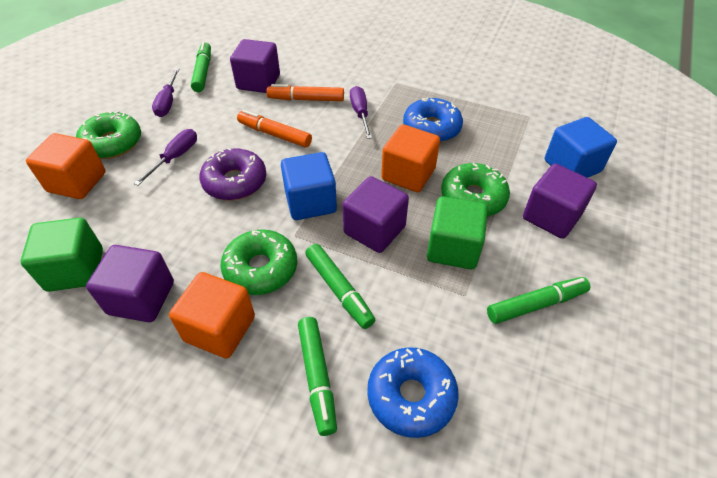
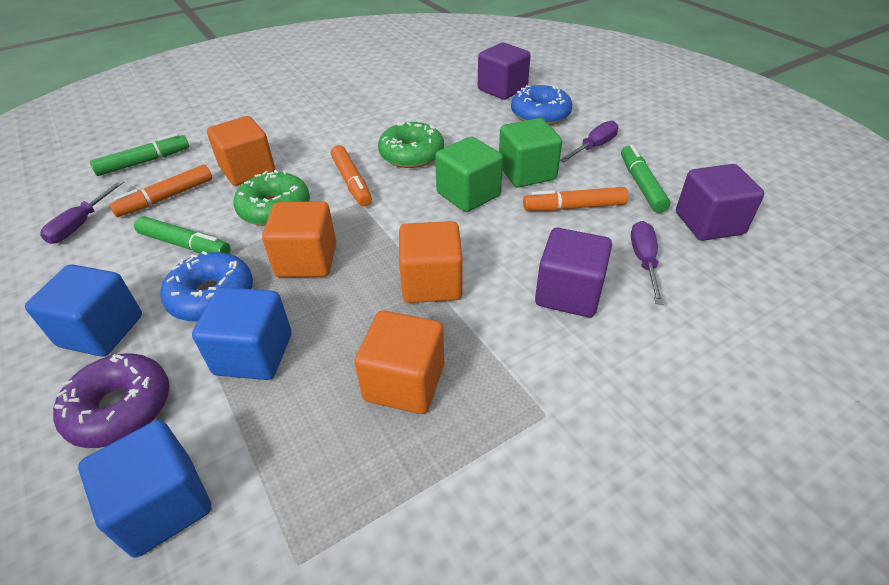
blue cube: [281,152,337,220] [545,117,617,178] = 2 -> [25,264,142,357] [78,420,212,558] [192,287,292,380] = 3
green donut: [76,111,141,159] [220,229,297,295] [441,163,510,217] = 3 -> [234,170,310,226] [378,122,444,168] = 2
green marker: [191,42,211,92] [298,317,337,436] [305,244,375,329] [487,277,590,324] = 4 -> [90,133,189,176] [134,216,231,254] [621,145,670,213] = 3
orange cube: [26,133,106,199] [169,272,255,358] [381,124,440,192] = 3 -> [207,116,275,186] [262,201,336,277] [354,311,444,414] [399,221,463,303] = 4
orange marker: [237,110,312,147] [267,84,344,101] = 2 -> [109,165,212,217] [331,145,372,207] [523,187,628,211] = 3
purple cube: [86,245,174,322] [230,39,280,93] [342,176,409,253] [523,164,597,239] = 4 -> [478,43,531,100] [535,228,612,318] [676,164,764,241] = 3

